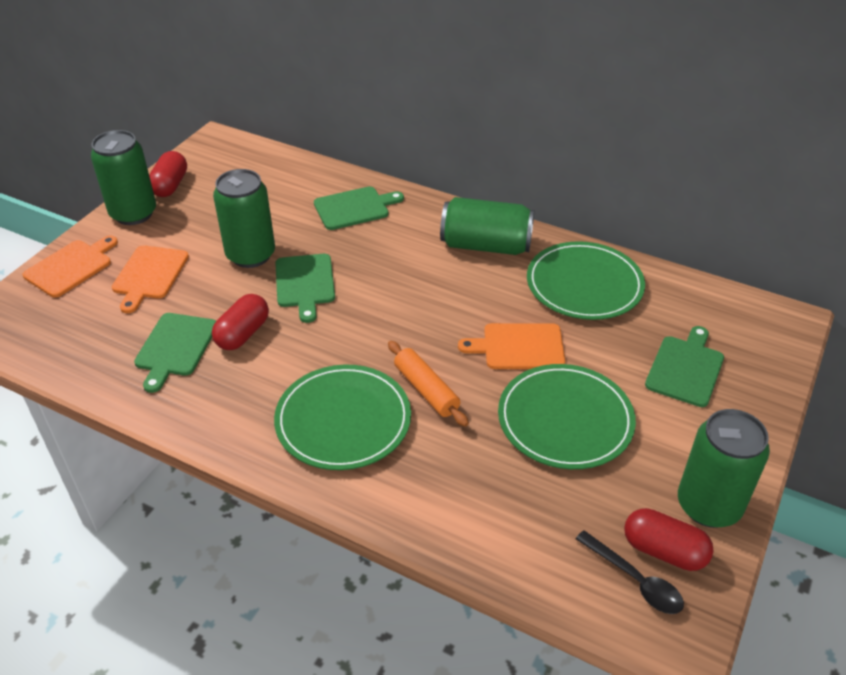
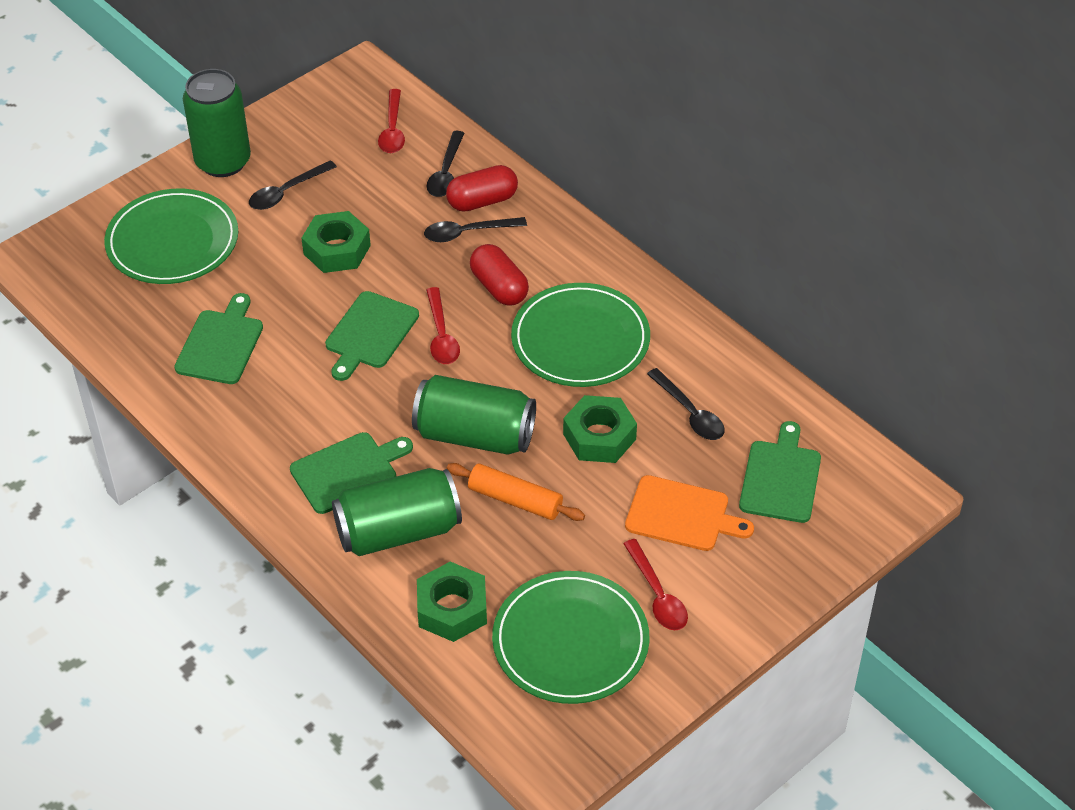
black spoon: [576,530,684,614] = 1 -> [249,161,337,210] [424,217,527,242] [427,131,464,197] [647,368,725,440] = 4
green can: [91,130,156,225] [213,169,275,268] [440,197,534,255] [678,409,770,528] = 4 -> [183,69,251,177] [332,468,462,556] [412,375,536,455] = 3
green nut: none = 0 -> [301,211,371,273] [417,562,487,642] [563,395,637,463] = 3
orange cutting board: [23,236,118,298] [112,245,189,313] [458,323,565,369] = 3 -> [625,475,754,551] = 1
red capsule: [149,151,187,197] [212,294,269,350] [624,508,714,571] = 3 -> [446,165,518,212] [470,244,529,306] = 2
red spoon: none = 0 -> [378,89,405,153] [426,287,460,364] [623,539,688,630] = 3

